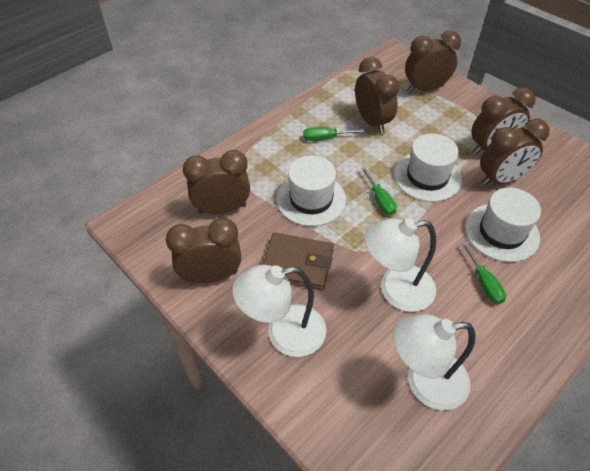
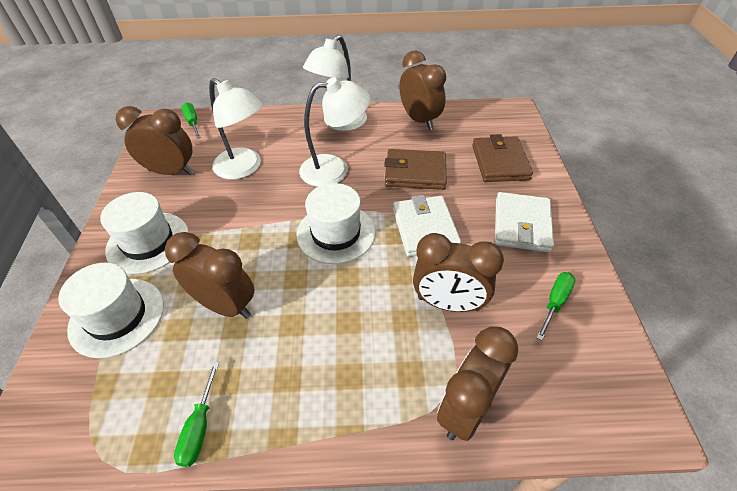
brown clock: [166,218,241,283] [183,150,250,214] [355,57,399,134] [405,31,461,93] [471,87,536,155] [480,119,550,186] = 6 -> [115,106,193,175] [165,232,254,319] [399,51,446,130] [413,233,504,312] [437,326,518,441] = 5
brown wallet: [262,232,334,290] = 1 -> [384,149,447,190] [472,134,533,182] = 2
white wallet: none = 0 -> [393,195,461,257] [495,192,554,253] = 2

